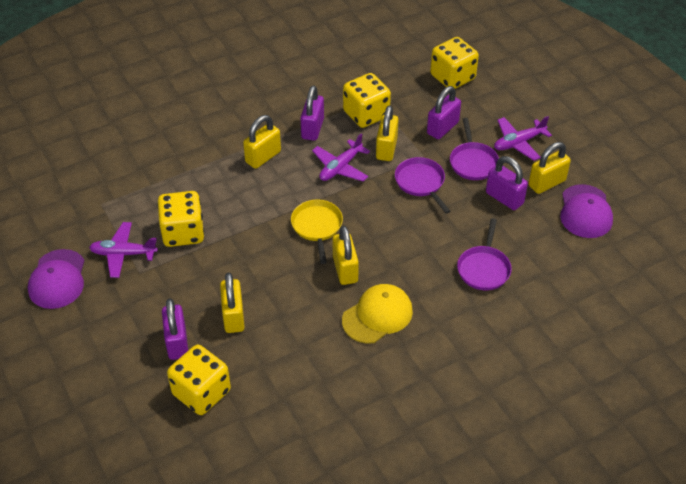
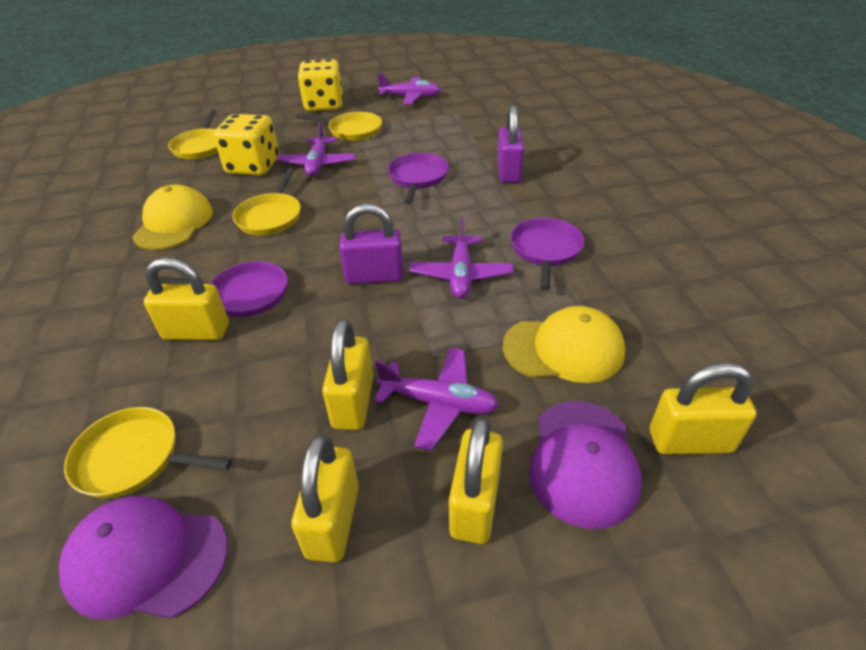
purple padlock: [162,298,188,360] [300,86,324,141] [427,86,461,139] [486,156,528,210] = 4 -> [339,204,403,284] [497,105,524,183] = 2
purple plane: [89,222,158,278] [312,133,370,181] [494,116,552,161] = 3 -> [276,121,356,176] [374,348,499,451] [377,73,441,104] [409,217,513,298] = 4
yellow cap: [342,284,413,344] = 1 -> [132,185,213,250] [503,306,625,383] = 2
yellow dice: [157,191,204,247] [167,344,231,415] [343,73,391,128] [430,37,479,89] = 4 -> [213,114,279,175] [298,59,343,111] = 2
yellow pan: [291,200,343,264] = 1 -> [64,407,232,498] [168,110,218,160] [232,168,301,235] [296,112,382,141] = 4

